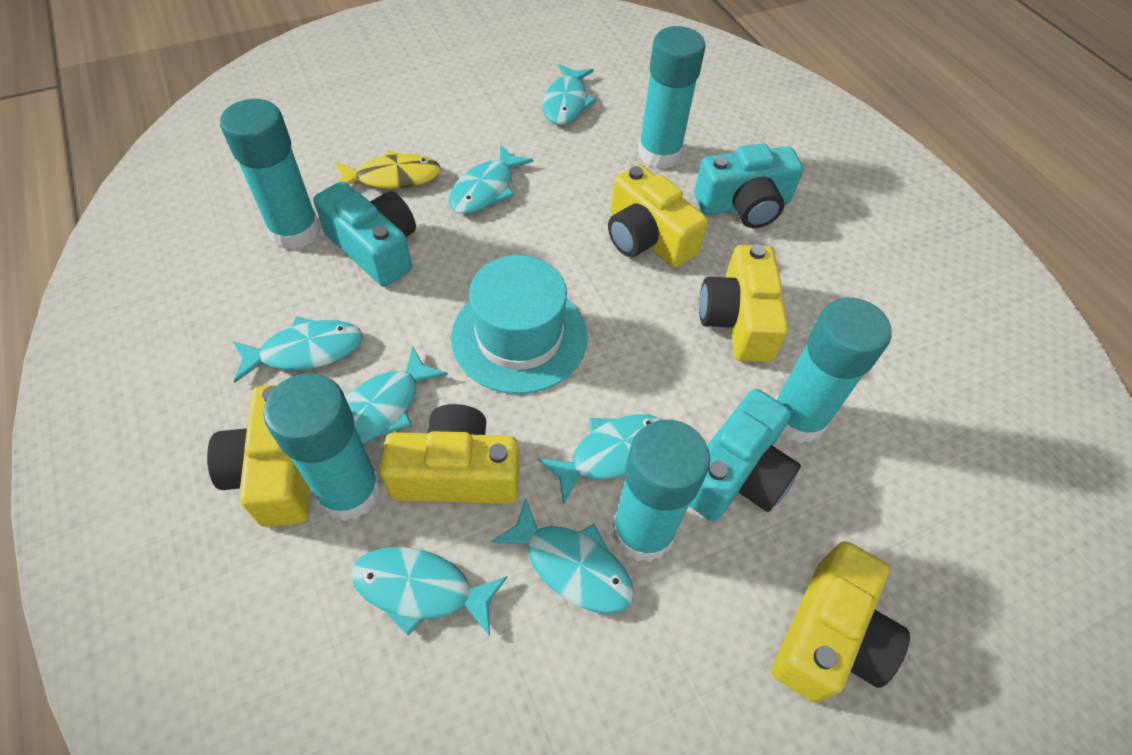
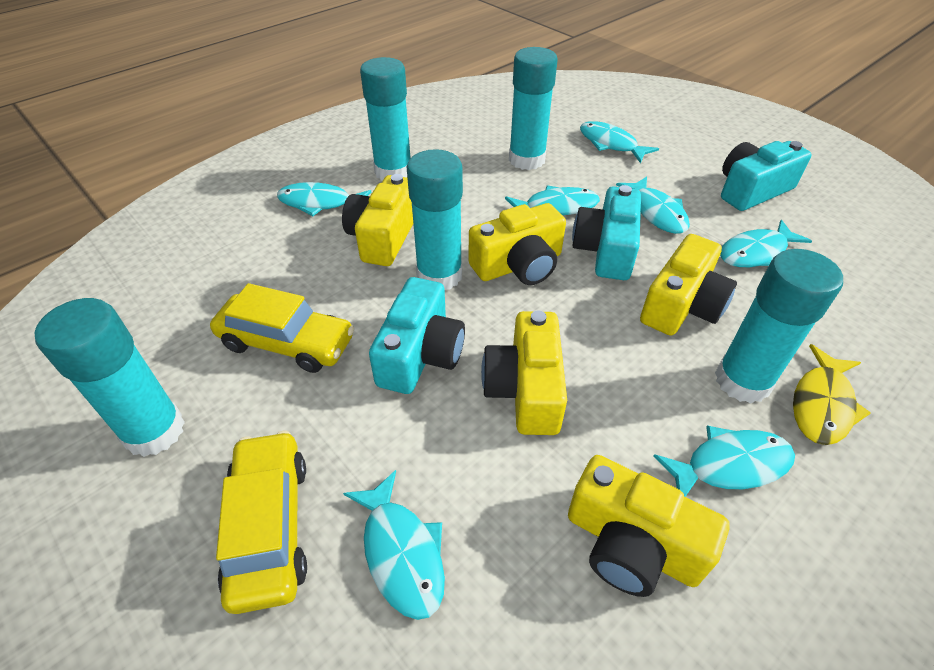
turquoise hat: [451,255,588,394] = 1 -> none = 0
yellow car: none = 0 -> [210,283,354,373] [216,431,307,614] = 2

